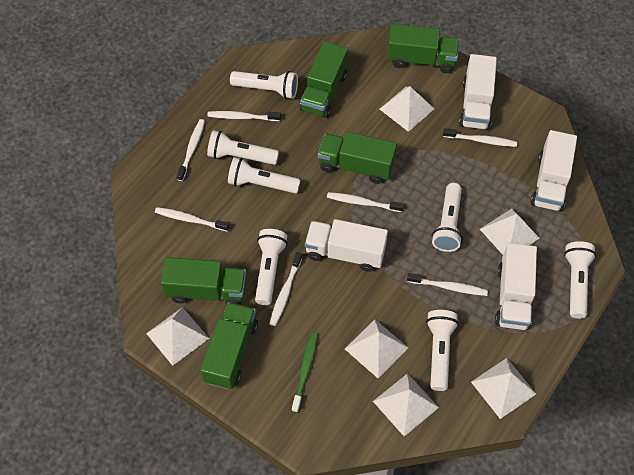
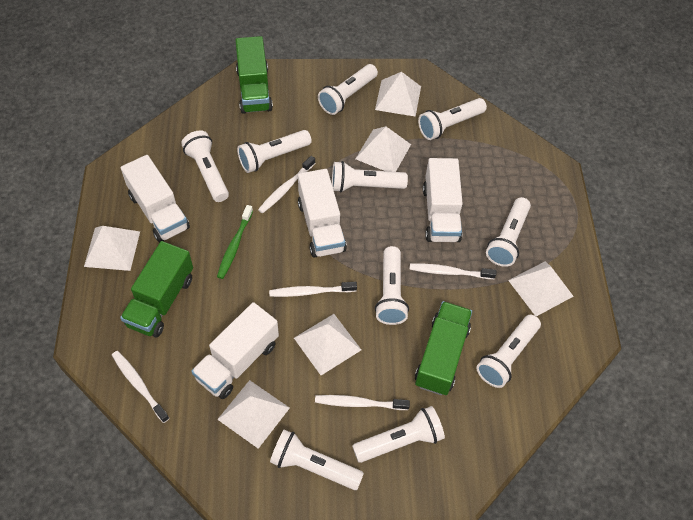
green truck: [161,257,246,305] [200,302,258,390] [300,41,348,118] [318,132,397,184] [387,24,459,73] = 5 -> [120,241,193,337] [235,36,273,114] [415,301,472,395] = 3
white flashlight: [207,130,279,165] [228,157,301,193] [230,71,298,99] [255,229,288,305] [426,310,459,391] [432,183,463,252] [564,241,596,319] = 7 -> [181,130,229,202] [237,130,312,173] [270,430,364,490] [318,64,378,115] [332,161,408,193] [352,406,445,463] [375,246,409,325] [418,98,487,140] [476,315,541,388] [486,197,531,267] = 10
white toothbrush: [155,207,230,232] [176,119,205,181] [208,111,281,121] [270,252,302,326] [327,192,404,212] [407,273,488,296] [443,128,517,147] = 7 -> [112,351,169,423] [258,156,315,213] [269,282,357,297] [315,395,410,410] [409,264,496,279] = 5

